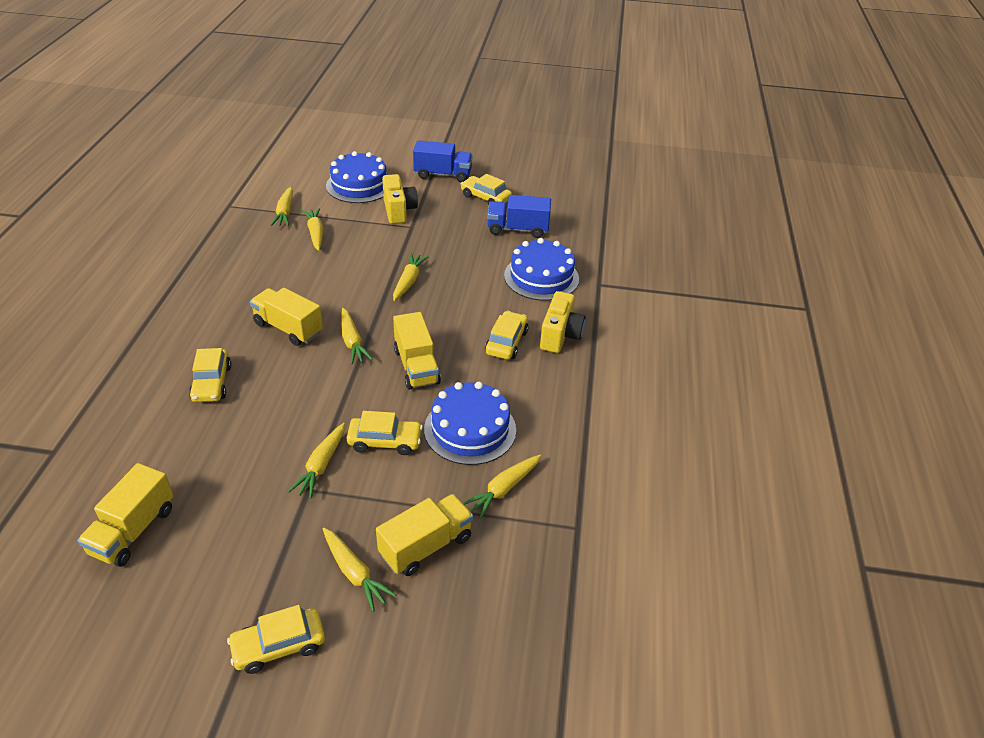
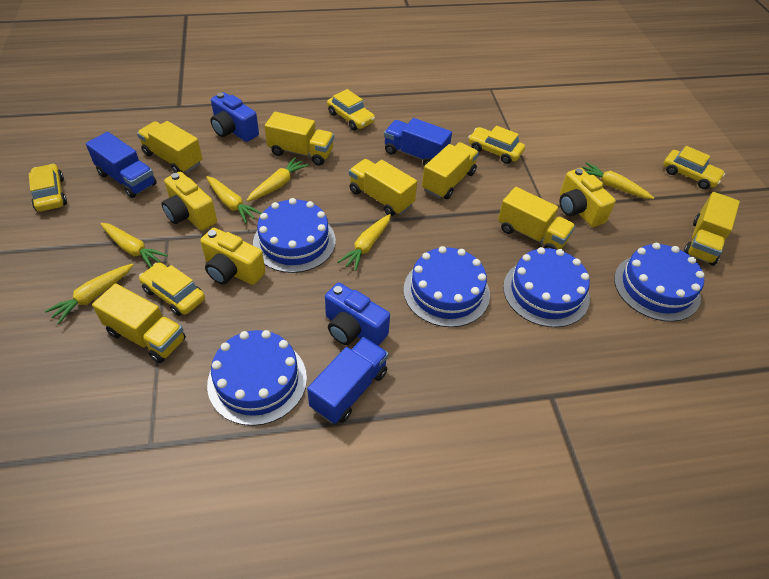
blue cake: [326,151,387,203] [424,382,516,465] [504,238,579,301] = 3 -> [207,330,307,426] [253,198,336,273] [403,246,490,327] [503,247,590,327] [614,243,704,322] = 5
blue camera: none = 0 -> [210,92,259,142] [325,283,390,346] = 2
blue truck: [413,140,473,182] [487,195,551,238] = 2 -> [86,132,157,198] [307,337,388,424] [384,118,452,166] = 3
yellow camera: [382,174,418,224] [540,291,586,353] = 2 -> [161,172,217,231] [200,228,265,285] [560,168,616,227] = 3
yellow carrot: [271,187,293,226] [288,423,345,499] [302,208,323,251] [323,528,396,612] [341,308,373,364] [393,253,429,301] [463,455,541,519] = 7 -> [45,263,133,324] [100,223,168,268] [206,176,262,223] [247,157,309,202] [338,214,391,271] [582,162,654,199] = 6
yellow truck: [77,463,174,567] [250,288,323,346] [376,494,473,576] [393,312,441,390] = 4 -> [92,283,186,363] [137,121,202,173] [265,112,334,166] [349,159,417,216] [422,142,479,199] [498,187,576,250] [683,192,740,266] = 7

